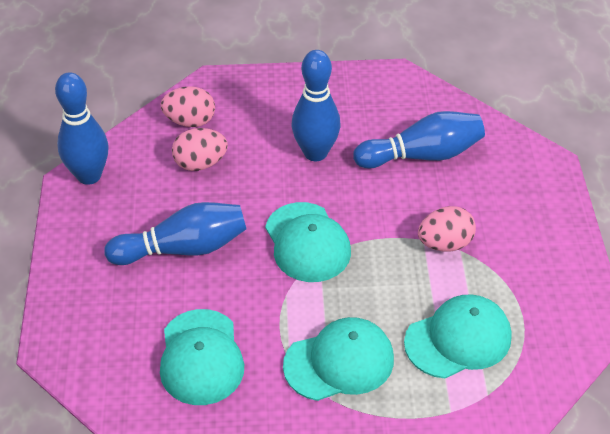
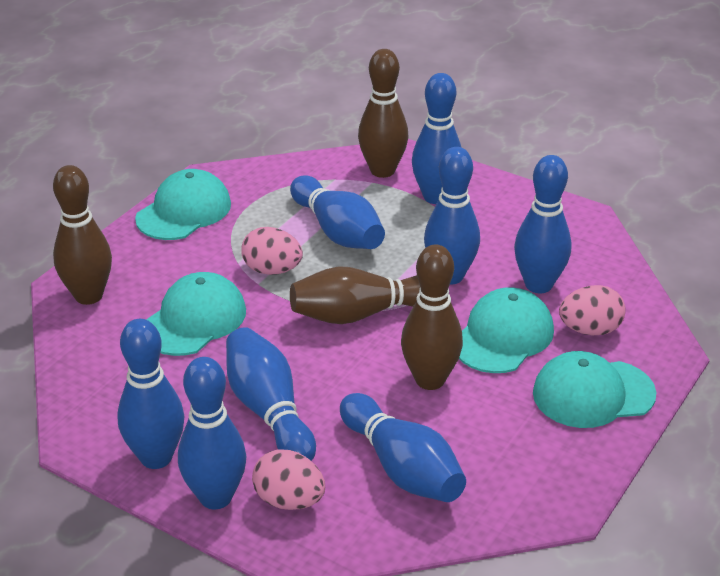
blue bowling pin: [55,72,108,185] [104,202,246,265] [292,50,340,161] [353,111,485,169] = 4 -> [117,319,185,469] [178,357,247,509] [226,327,316,461] [290,175,385,249] [340,393,466,502] [412,73,462,204] [424,147,480,285] [514,155,571,293] = 8
brown bowling pin: none = 0 -> [53,165,112,305] [290,266,420,324] [358,49,408,178] [401,244,463,390] = 4

